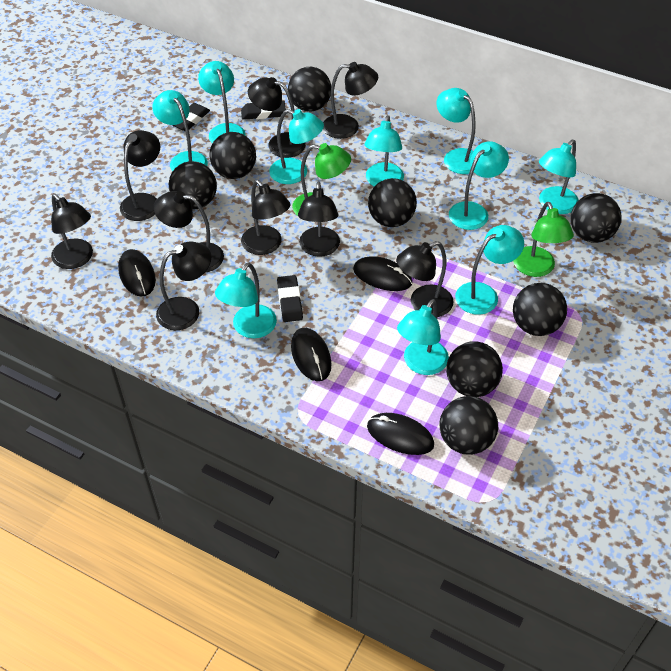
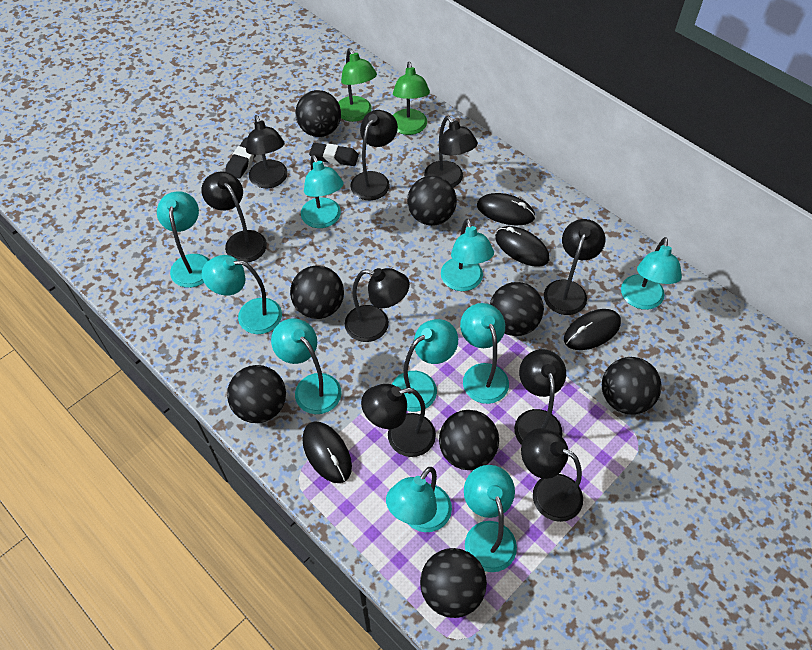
black eraser: [172,103,210,131] [241,101,286,120] [277,275,303,322] = 3 -> [225,137,256,178] [309,143,359,166] = 2

